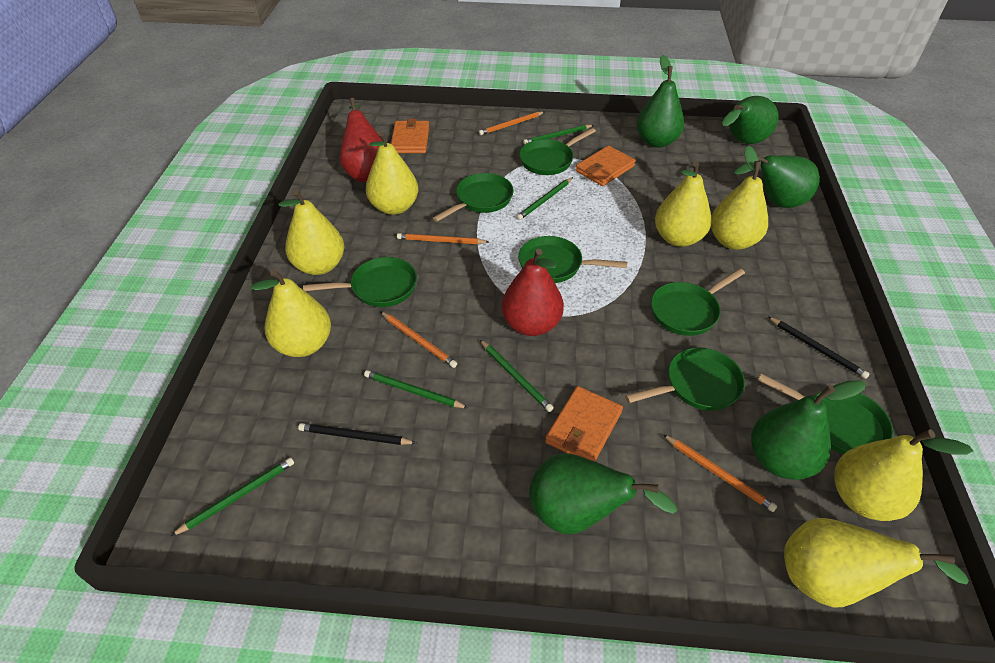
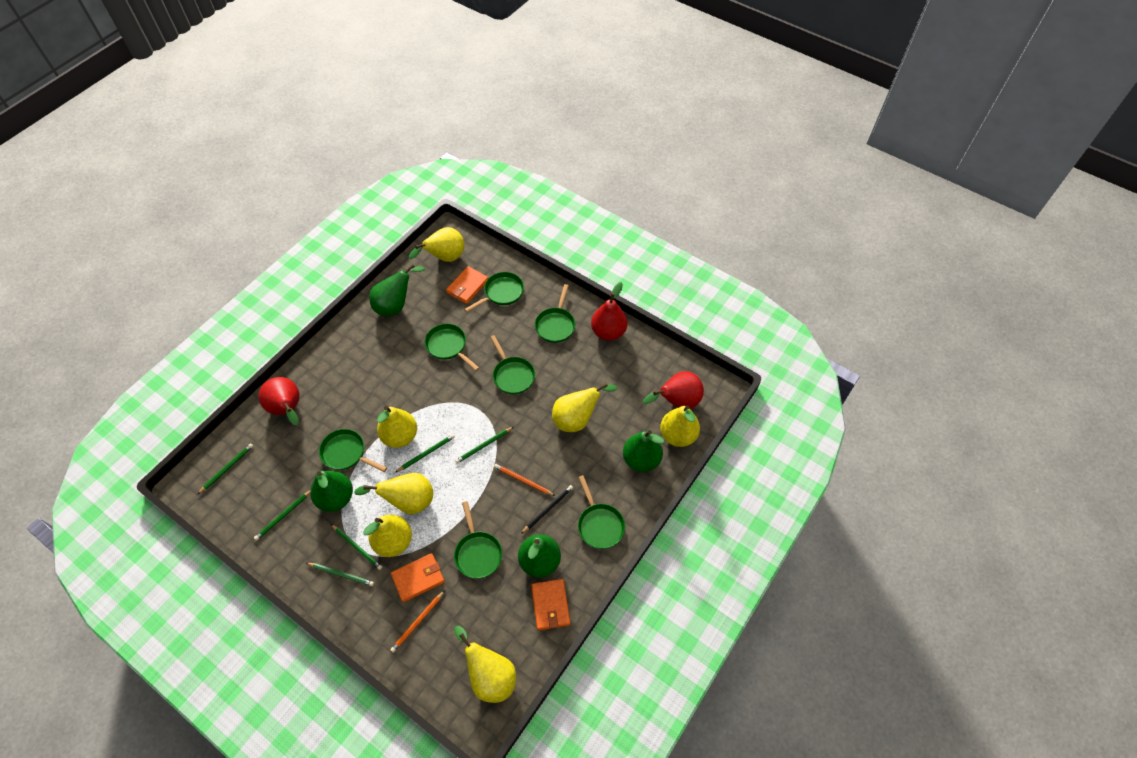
black pencil: [298,423,416,445] [767,316,869,379] = 2 -> [521,485,573,534] = 1
green pear: [529,453,677,534] [636,55,684,148] [722,96,779,144] [734,155,820,208] [751,380,866,480] = 5 -> [310,471,353,512] [369,264,425,316] [518,534,561,578] [623,430,664,472] = 4
green pencil: [171,457,294,536] [364,370,468,408] [480,340,554,412] [517,177,573,220] [523,125,593,145] = 5 -> [197,443,253,495] [254,491,310,541] [306,563,374,586] [331,524,382,570] [396,434,455,472] [455,427,513,464] = 6
orange pencil: [380,311,457,368] [397,233,489,244] [479,112,544,135] [663,434,777,512] = 4 -> [390,591,444,653] [494,464,555,496] = 2
red pear: [340,98,383,182] [501,249,564,336] = 2 -> [259,377,300,425] [591,282,628,341] [643,371,704,409] = 3

